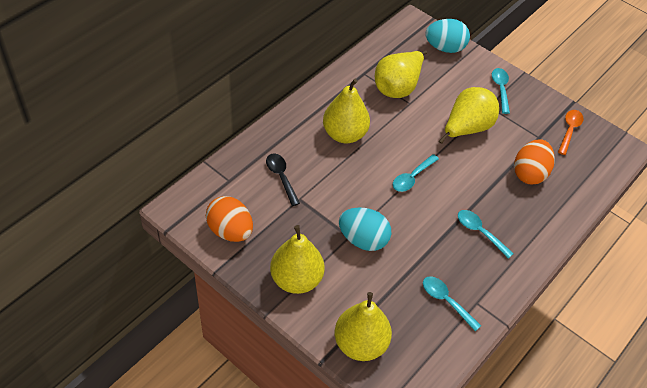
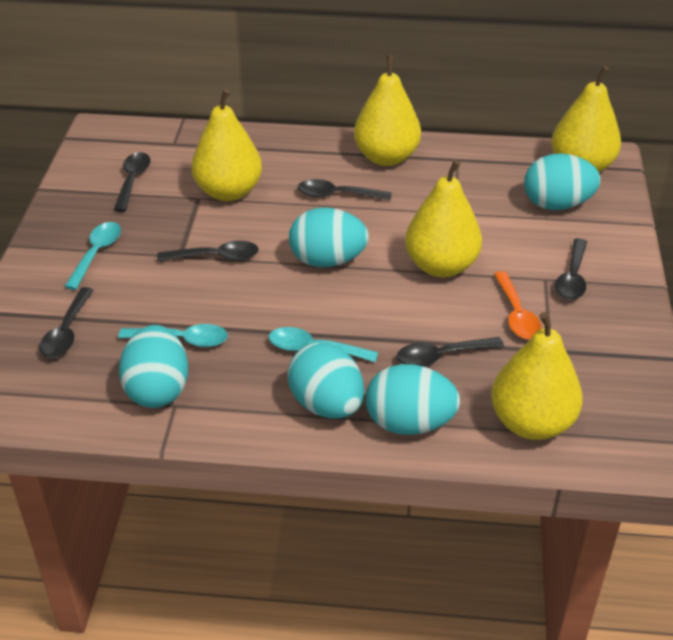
black spoon: [266,153,300,206] = 1 -> [39,287,93,358] [114,152,151,212] [157,240,259,261] [298,179,392,200] [396,337,504,367] [555,238,587,300] = 6
orange egg: [206,196,253,242] [514,139,555,185] = 2 -> none = 0
turquoise egg: [339,207,391,251] [425,19,470,53] = 2 -> [119,325,188,408] [287,342,364,419] [289,208,369,267] [366,364,460,435] [524,153,601,210] = 5
turquoise spoon: [393,154,439,192] [423,276,481,331] [458,210,514,259] [492,68,510,114] = 4 -> [64,222,121,290] [118,324,228,347] [269,327,378,362] = 3

